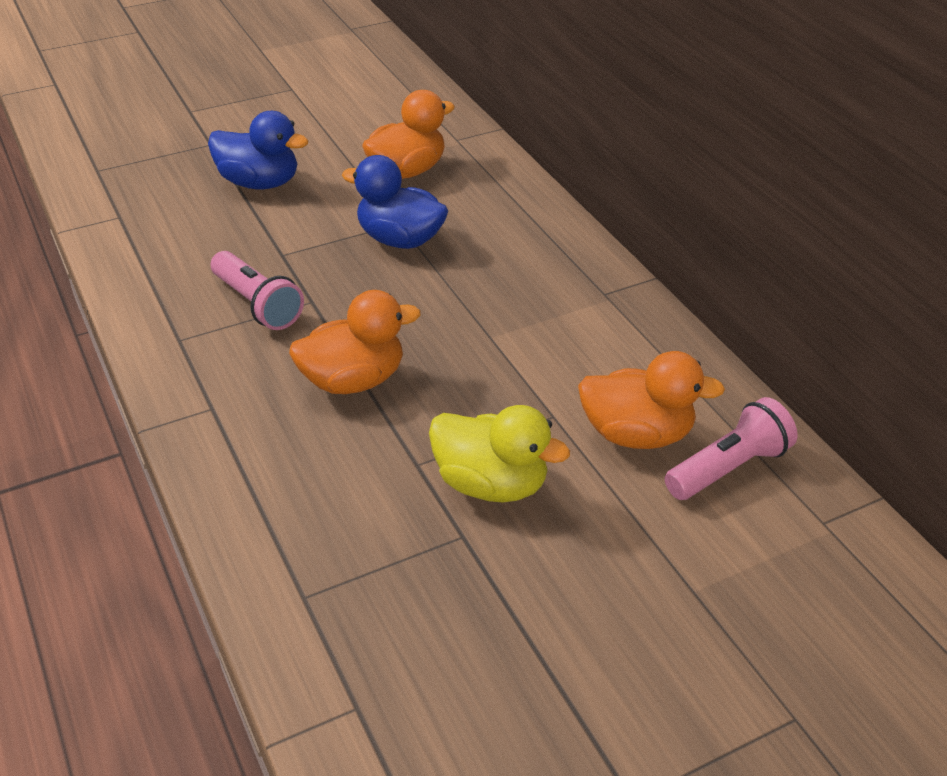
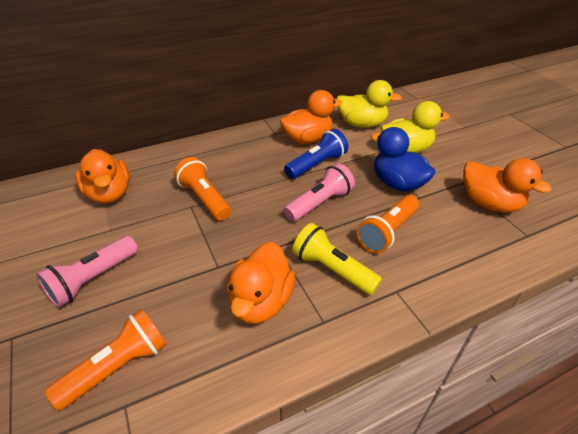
blue duck: [208,111,309,189] [342,155,448,249] = 2 -> [371,127,436,192] = 1
blue flashlight: none = 0 -> [284,129,348,179] = 1
orange duck: [289,290,421,394] [362,90,455,179] [578,351,725,449] = 3 -> [75,149,130,204] [227,242,295,324] [280,90,342,144] [463,158,552,213] = 4
orange flashlight: none = 0 -> [45,309,167,410] [174,157,231,221] [356,195,419,253] = 3
yellow duck: [429,405,570,502] = 1 -> [336,80,402,128] [381,101,450,153] = 2
yellow flashlight: none = 0 -> [292,223,382,295] = 1

